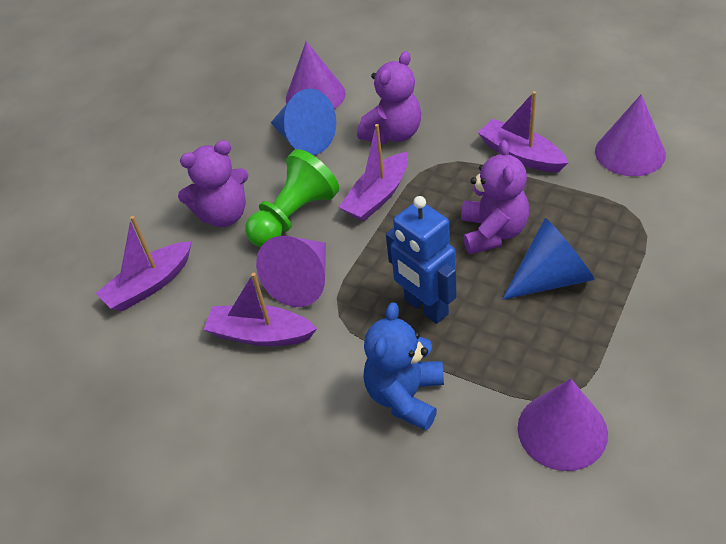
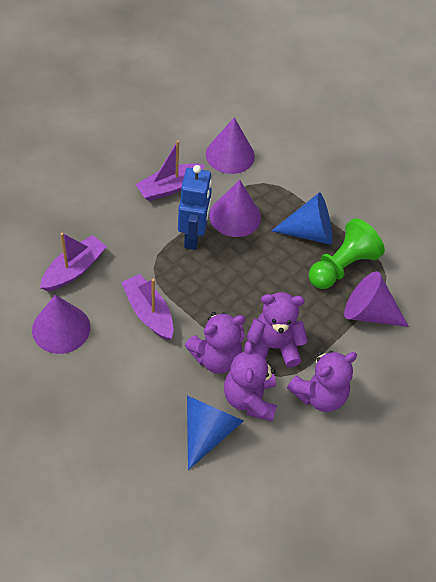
blue teddy bear: [363,302,444,431] = 1 -> none = 0
purple boat: [96,216,192,311] [203,273,317,346] [339,124,408,221] [478,91,568,172] = 4 -> [40,233,107,291] [121,274,174,340] [135,140,205,201] = 3
purple teddy bear: [178,140,248,227] [357,51,421,144] [461,140,529,254] = 3 -> [185,312,246,374] [224,341,277,422] [246,292,308,367] [287,351,357,412] = 4

